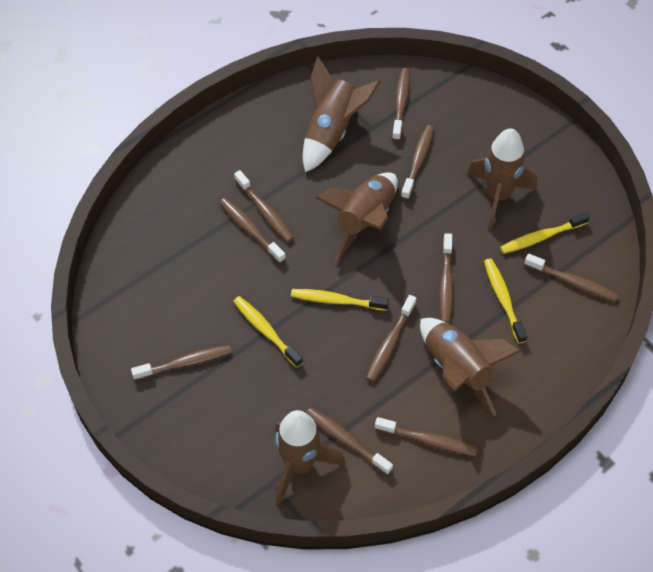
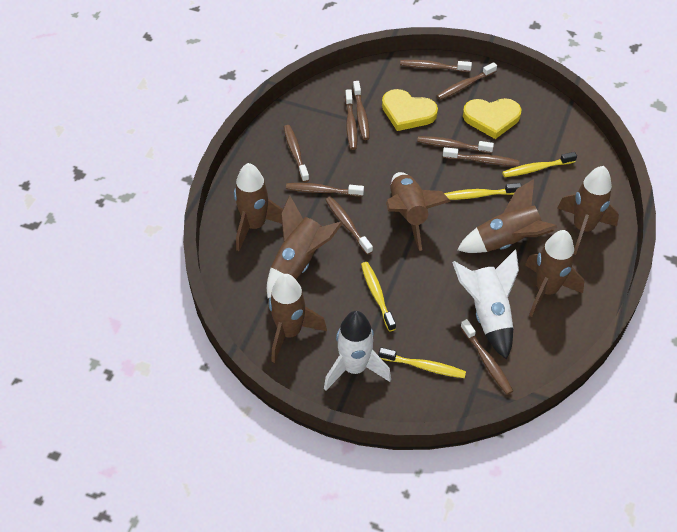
brown rocket: [275,410,346,504] [303,57,381,173] [315,172,398,261] [420,318,521,416] [467,128,537,229] = 5 -> [234,163,283,251] [267,195,343,298] [268,274,327,363] [386,172,451,251] [457,179,557,253] [525,230,584,317] [558,166,619,255] = 7
white rocket: none = 0 -> [324,311,391,391] [452,249,519,360] = 2
yellow heart: none = 0 -> [382,89,438,131] [463,98,522,139] = 2

